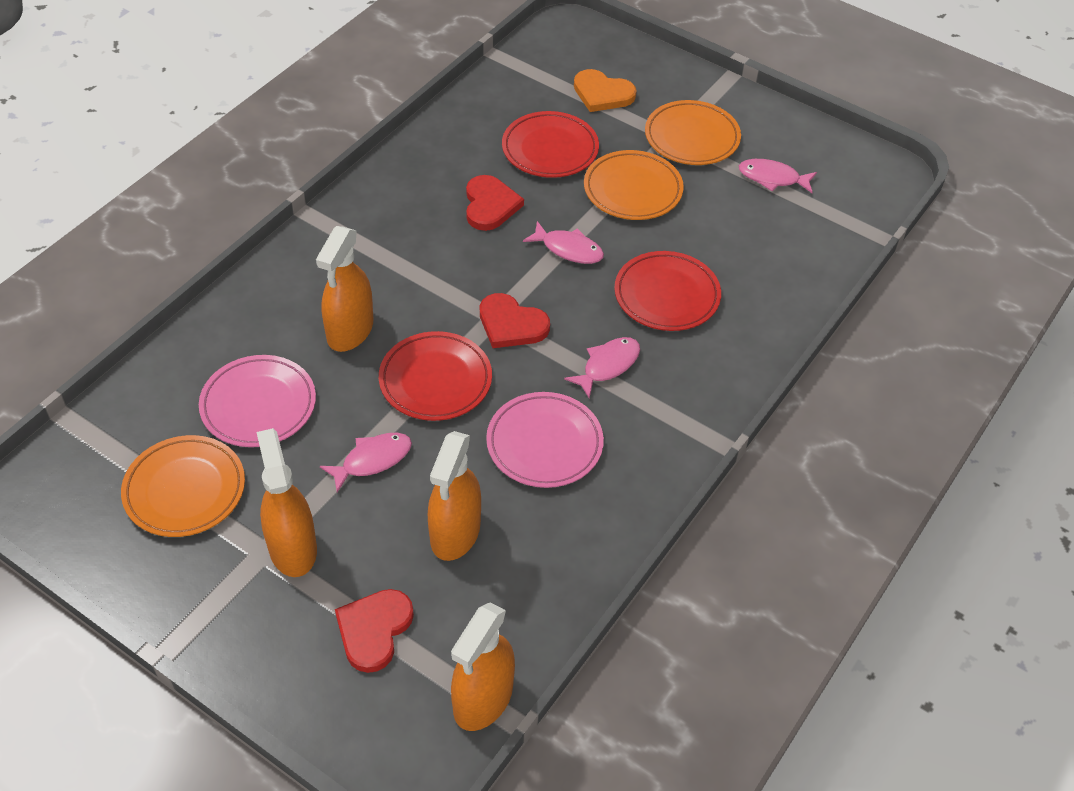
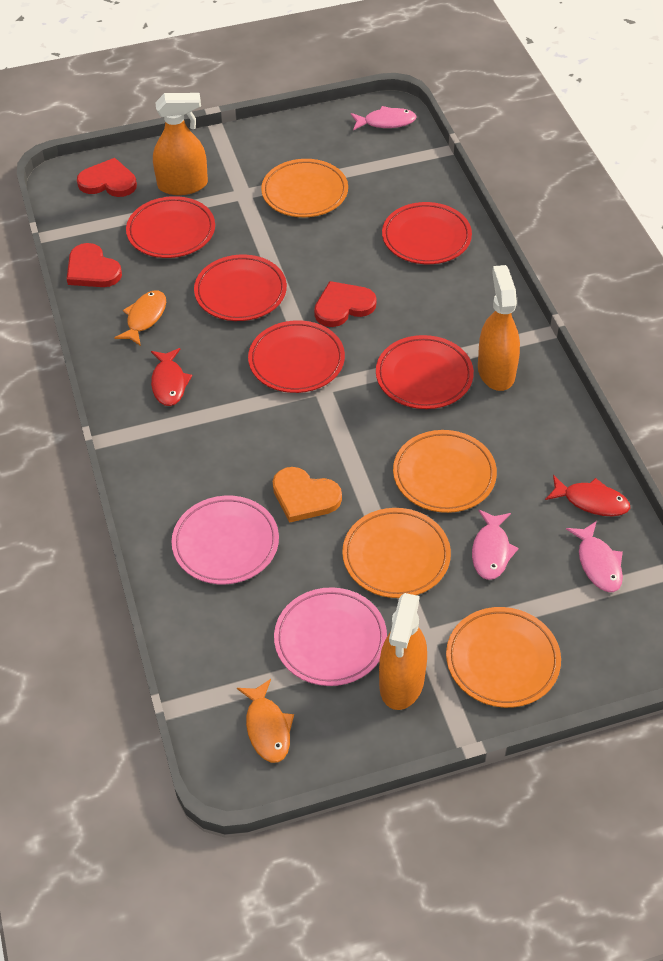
orange fish: none = 0 -> [114,290,166,346] [237,679,294,763] = 2
orange plate: [121,435,245,537] [584,150,684,220] [645,100,741,165] = 3 -> [261,159,348,217] [342,508,451,598] [393,430,497,513] [446,607,561,708] = 4
orange spray bottle: [256,428,317,577] [316,226,374,352] [428,431,481,561] [451,602,515,731] = 4 -> [153,93,208,195] [379,593,427,710] [478,265,520,391] = 3
pink fish: [320,433,412,492] [523,221,604,264] [564,337,640,398] [739,159,817,193] = 4 -> [351,106,417,131] [472,509,519,580] [566,521,623,592] = 3
red fish: none = 0 -> [151,348,192,406] [545,475,630,516] = 2
red plate: [379,331,492,421] [502,111,599,178] [614,251,721,331] = 3 -> [126,196,215,258] [194,255,287,321] [248,320,345,393] [376,335,474,409] [382,202,472,264] = 5

